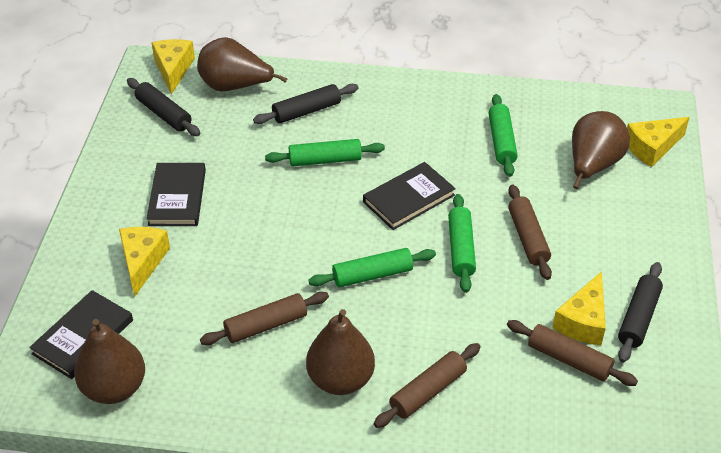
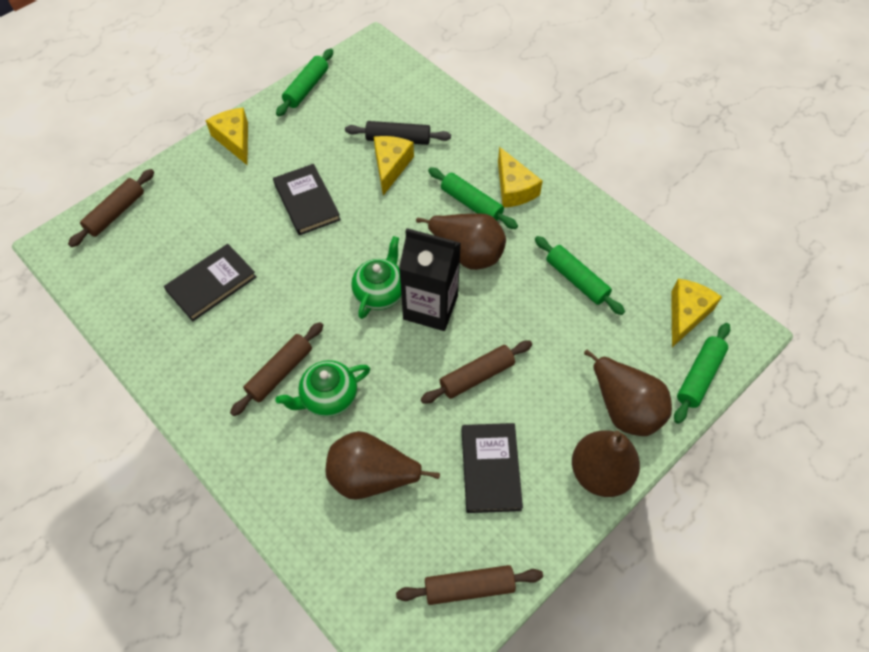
black carton: none = 0 -> [399,228,461,331] = 1
black rolling pin: [127,78,200,136] [253,84,358,124] [618,262,663,363] = 3 -> [345,121,451,145] = 1
green teapot: none = 0 -> [276,360,370,417] [351,236,401,319] = 2

